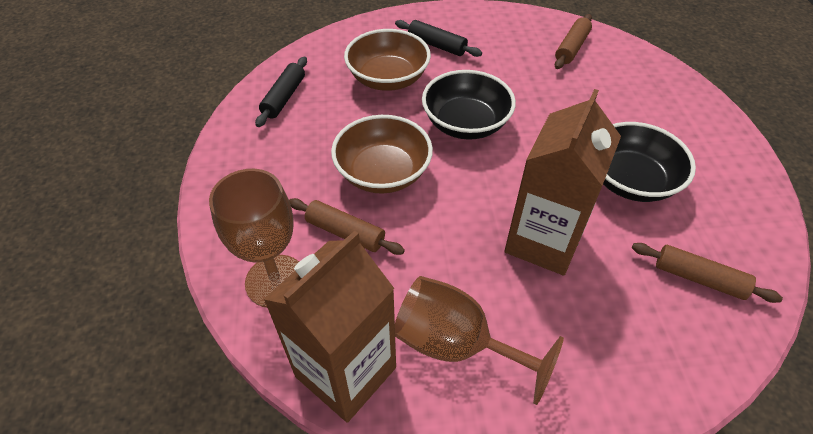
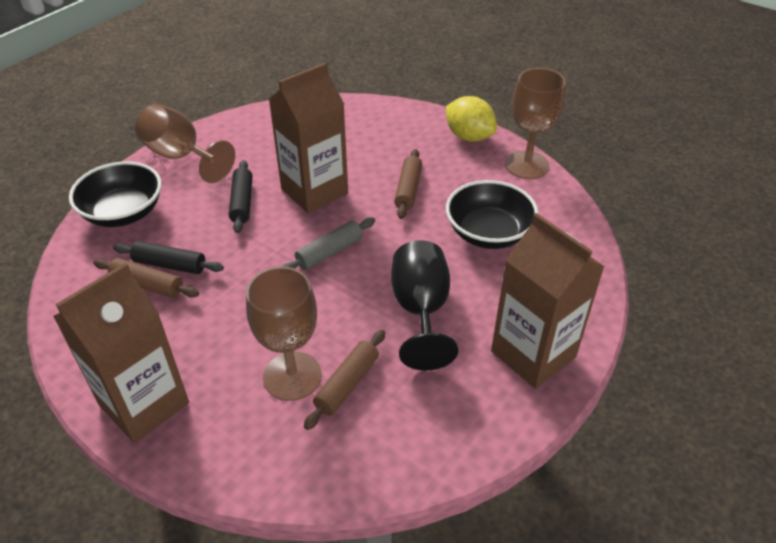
black goblet: none = 0 -> [391,240,458,370] = 1
brown bowl: [331,115,433,194] [344,29,431,91] = 2 -> none = 0
brown carton: [263,231,396,423] [504,89,621,276] = 2 -> [53,263,189,443] [269,62,348,214] [491,213,605,389] = 3
brown goblet: [209,169,299,308] [395,276,564,405] = 2 -> [135,104,235,183] [246,266,322,401] [505,68,566,179] = 3
grey rolling pin: none = 0 -> [283,218,375,270] = 1
yellow lemon: none = 0 -> [446,96,497,142] = 1

